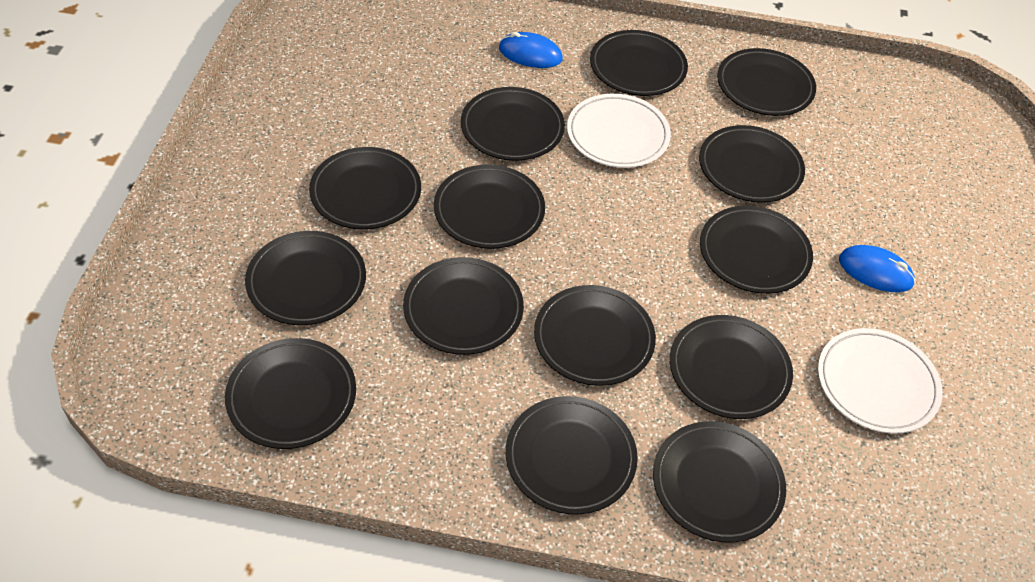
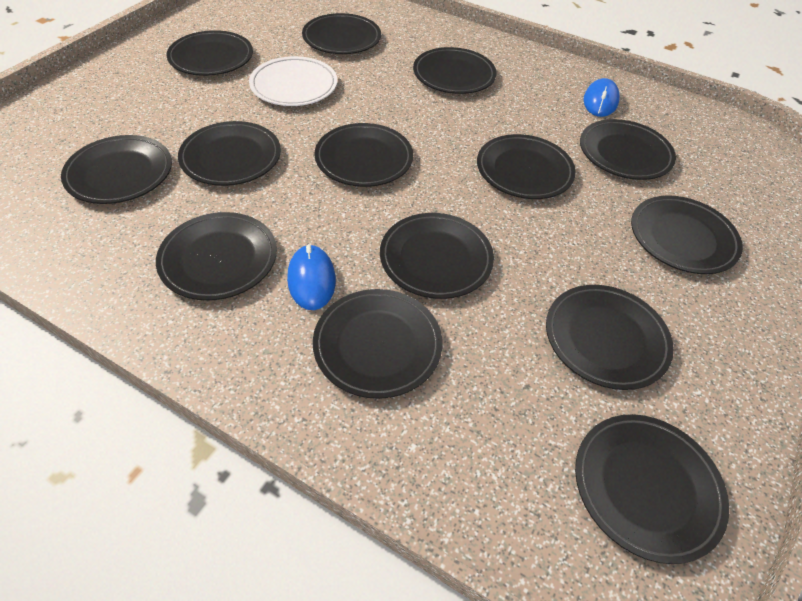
white plate: [567,94,671,168] [818,328,942,434] = 2 -> [249,56,337,106] = 1

